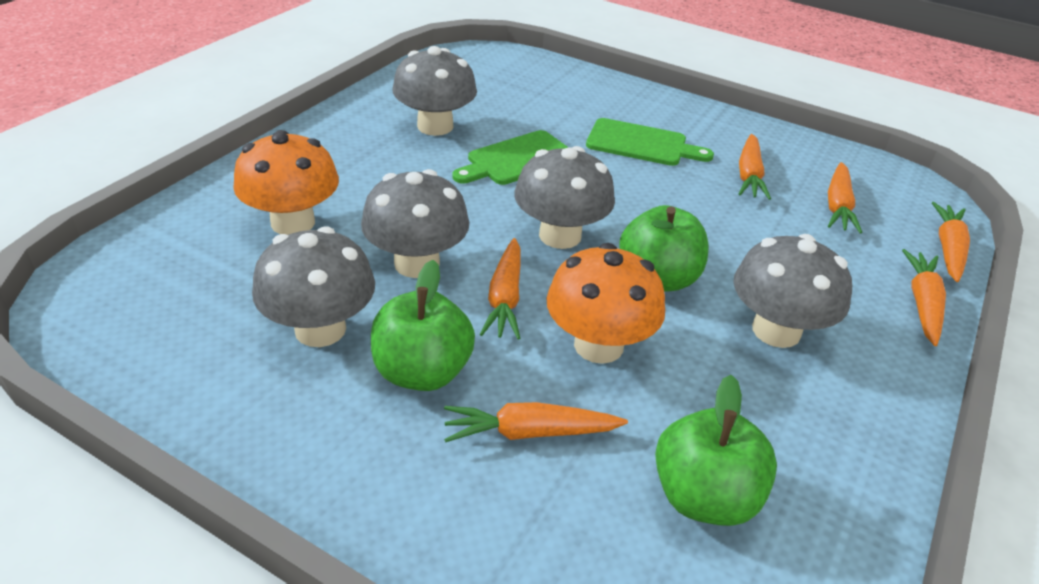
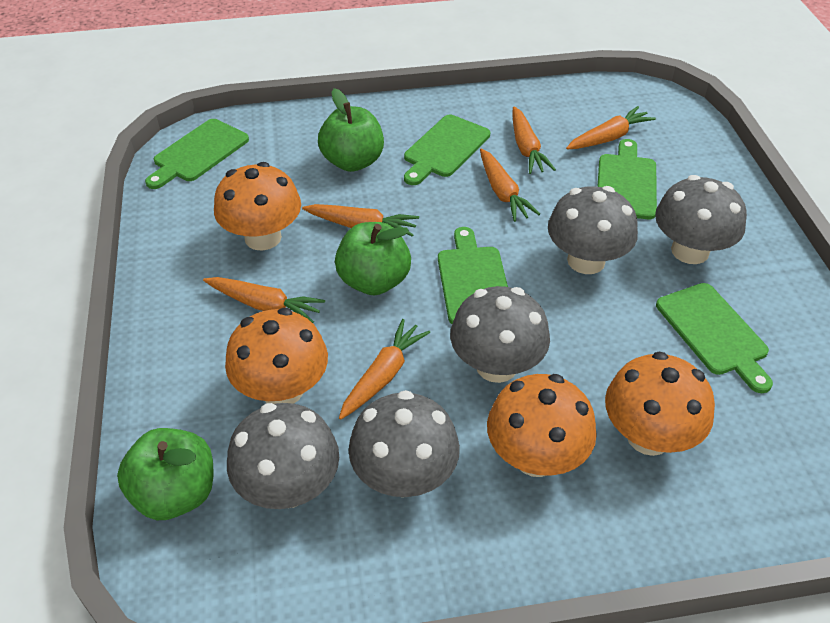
green cutting board: [452,130,568,185] [586,118,714,166] = 2 -> [145,119,249,189] [404,115,490,185] [438,227,508,324] [598,139,657,219] [656,283,773,393] = 5
orange mushroom: [233,130,339,235] [546,243,665,364] = 2 -> [214,162,301,251] [225,308,328,404] [487,374,597,477] [605,352,715,456] = 4

